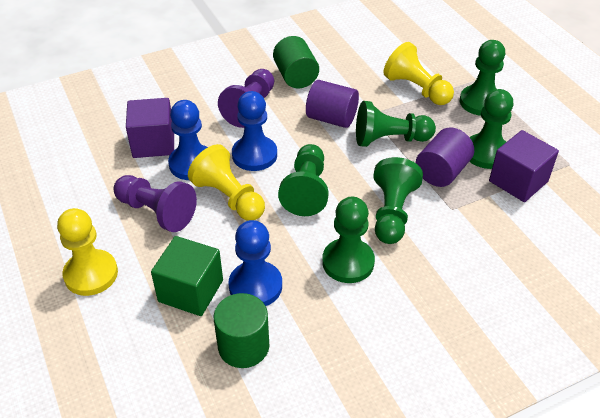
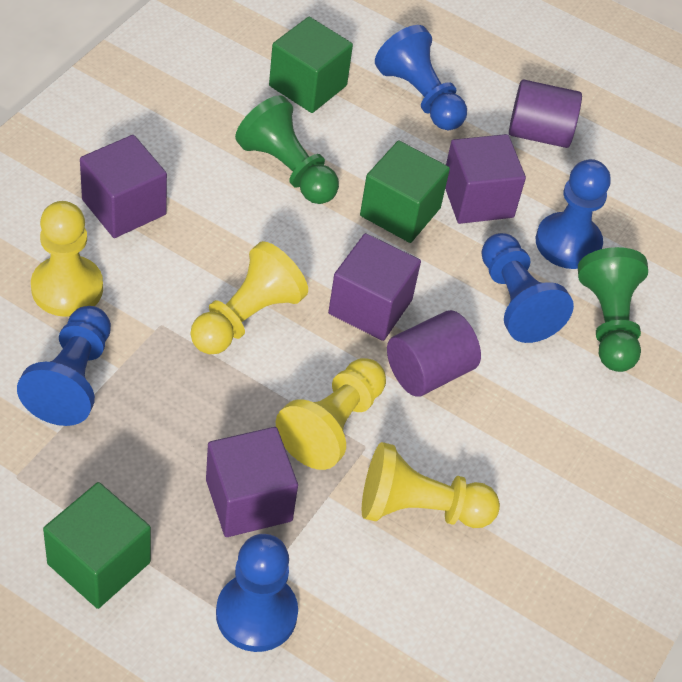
blue pawn: [168,100,208,180] [229,220,282,306] [232,91,277,171] = 3 -> [17,306,111,426] [216,534,298,652] [375,25,467,130] [481,233,574,343] [536,159,611,269] = 5
green cube: [151,236,223,316] = 1 -> [43,482,151,609] [269,17,353,113] [360,141,450,243] = 3
green cylinder: [214,293,269,368] [273,36,319,88] = 2 -> none = 0
green pawn: [278,144,329,216] [322,196,375,283] [356,101,436,147] [373,157,423,244] [460,40,505,116] [469,89,514,169] = 6 -> [235,95,339,204] [578,247,648,372] = 2
purple cube: [126,98,174,158] [489,130,559,202] = 2 -> [80,135,167,238] [206,427,298,537] [328,233,421,341] [445,134,526,224] = 4
purple pawn: [113,175,197,232] [218,69,274,128] = 2 -> none = 0
yellow pawn: [57,208,118,296] [188,144,265,221] [383,42,454,105] = 3 -> [31,201,103,317] [190,241,308,354] [276,358,386,470] [362,442,500,528] = 4

